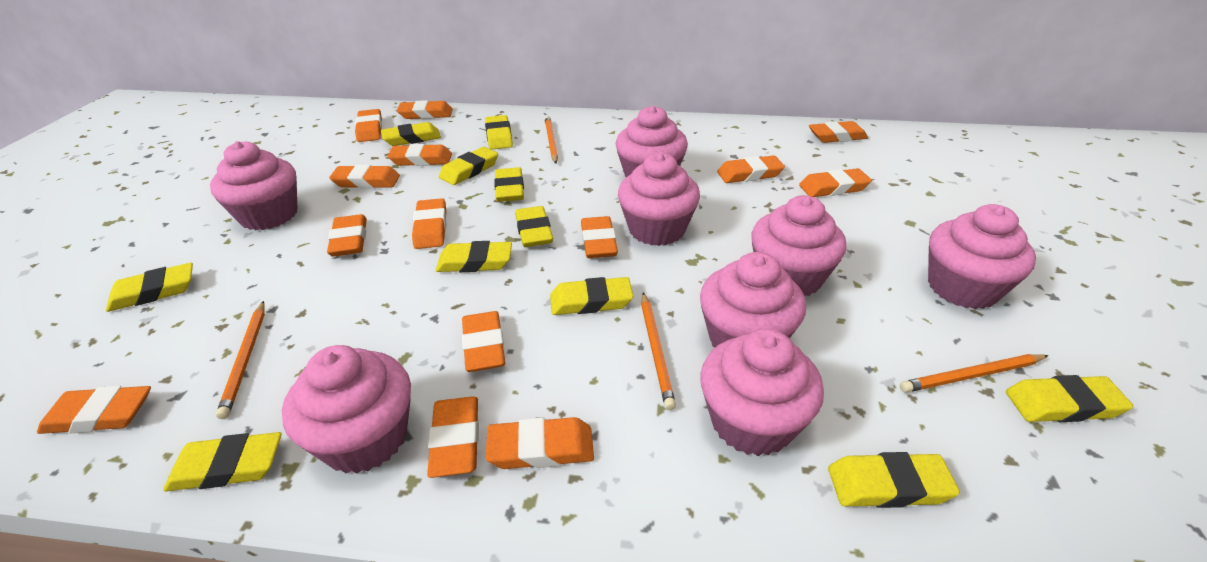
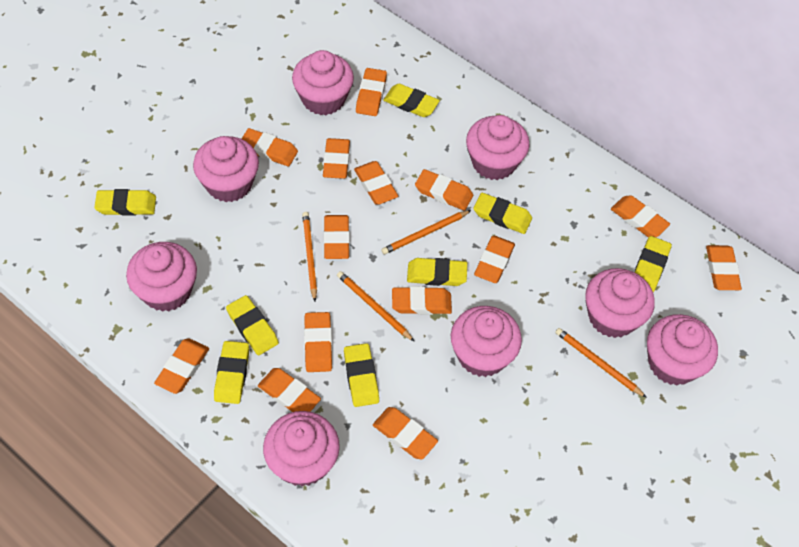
yellow eraser: [106,263,193,312] [163,432,282,491] [381,122,441,146] [436,241,512,272] [439,147,498,185] [485,115,513,150] [494,167,524,202] [515,206,553,247] [550,277,633,315] [828,452,960,508] [1006,375,1133,422] = 11 -> [94,189,156,216] [214,341,249,404] [226,295,279,355] [344,343,379,407] [383,84,440,117] [407,258,467,286] [473,193,532,234] [635,236,672,292] = 8

